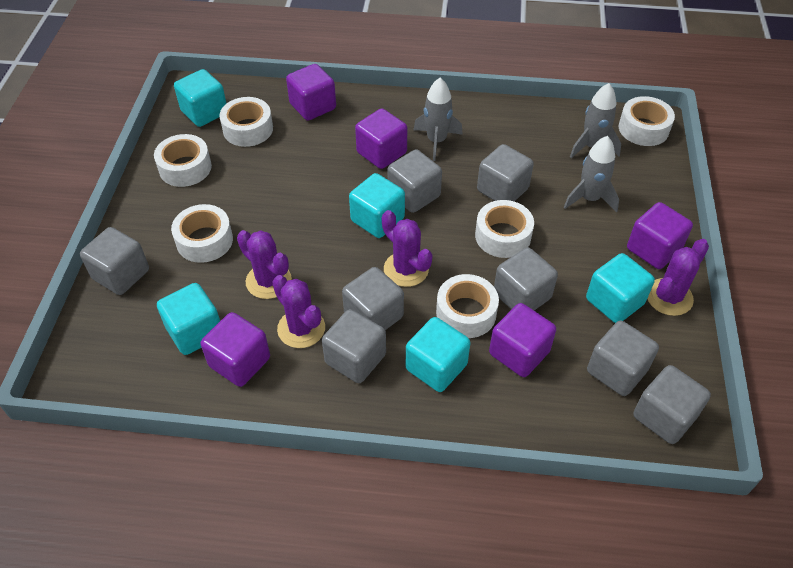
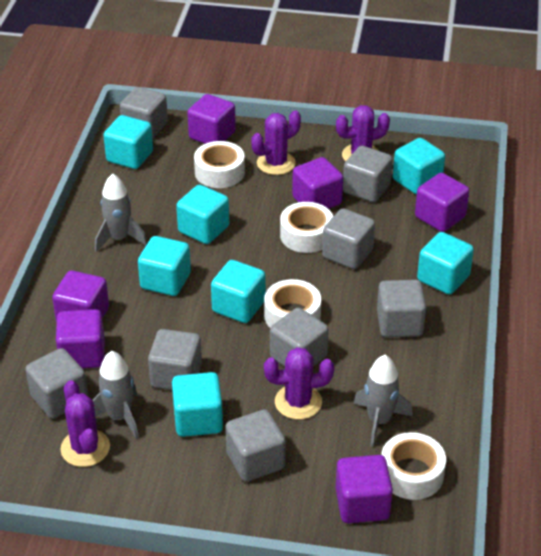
purple cube: [201,312,270,387] [286,64,336,121] [355,108,407,169] [489,303,556,377] [627,202,693,269] = 5 -> [52,270,109,322] [56,309,105,368] [187,94,236,144] [292,157,343,209] [336,455,393,523] [415,173,469,232] = 6
turquoise cube: [157,283,220,355] [174,69,227,127] [349,173,405,238] [406,317,470,392] [586,253,655,323] = 5 -> [103,115,153,169] [138,236,191,296] [172,372,223,437] [176,185,229,244] [211,260,266,323] [393,138,445,195] [417,232,474,295] = 7
white tape: [154,134,212,187] [171,204,233,263] [219,97,273,147] [436,274,499,338] [475,200,534,258] [619,96,675,146] = 6 -> [194,141,245,188] [264,279,321,328] [280,202,333,253] [381,432,446,500] = 4

